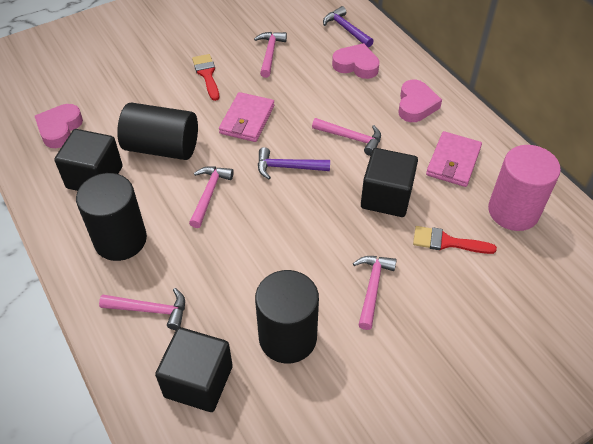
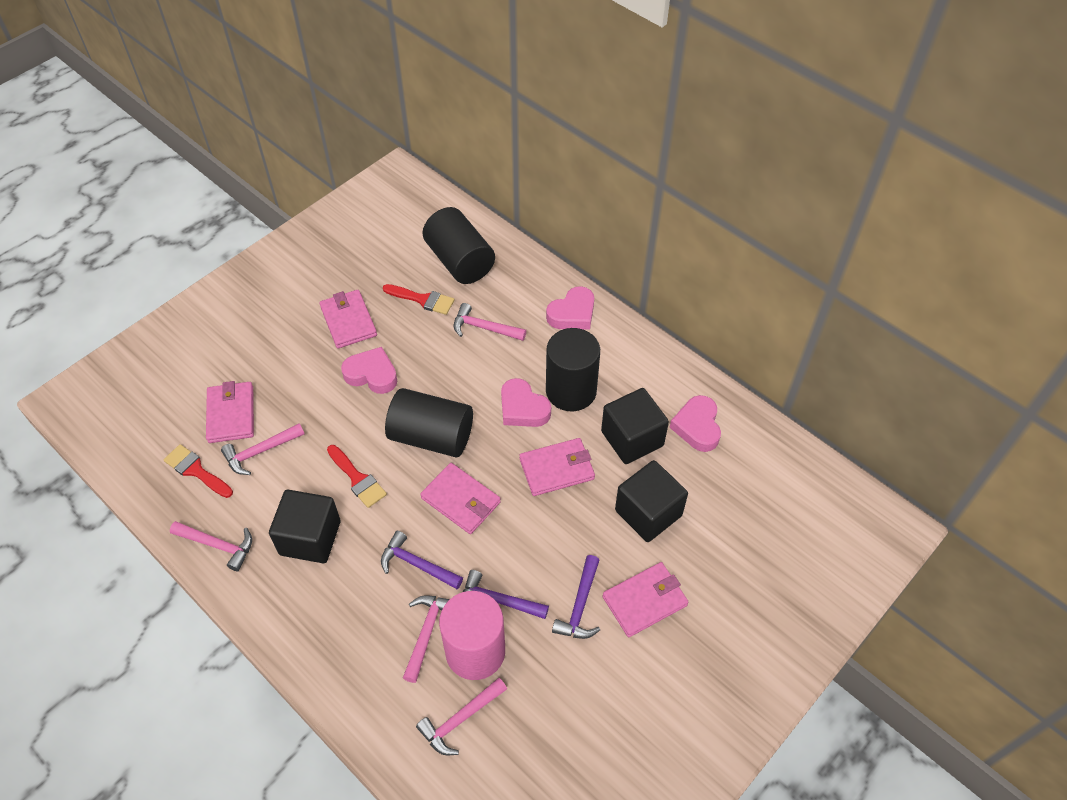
pink heart: [35,104,83,148] [332,43,380,79] [398,80,442,122] = 3 -> [341,347,397,394] [501,378,551,427] [546,286,594,330] [670,395,721,452] = 4
pink wallet: [219,92,274,142] [426,131,482,187] = 2 -> [206,381,254,443] [319,290,377,348] [420,463,501,534] [519,438,595,496] [603,562,688,637] = 5
purple hammer: [258,147,330,179] [323,6,374,48] = 2 -> [381,531,463,589] [463,570,549,619] [552,555,600,639] = 3
red brush: [192,54,219,101] [413,226,497,254] = 2 -> [164,444,233,498] [327,445,387,508] [383,284,454,315] = 3

